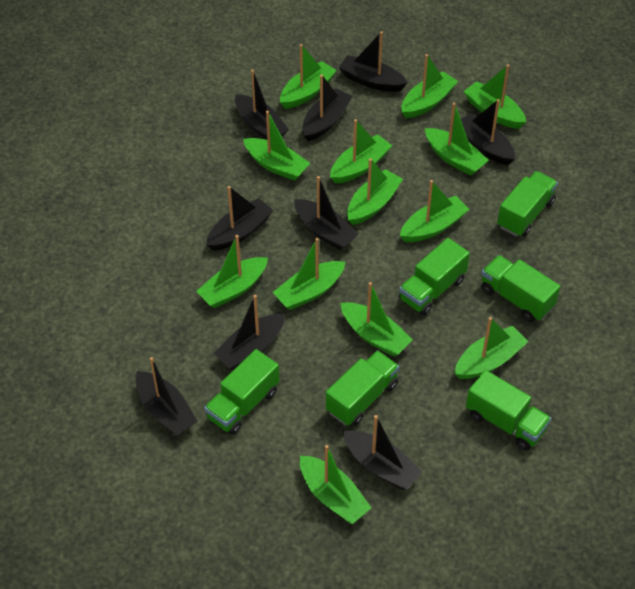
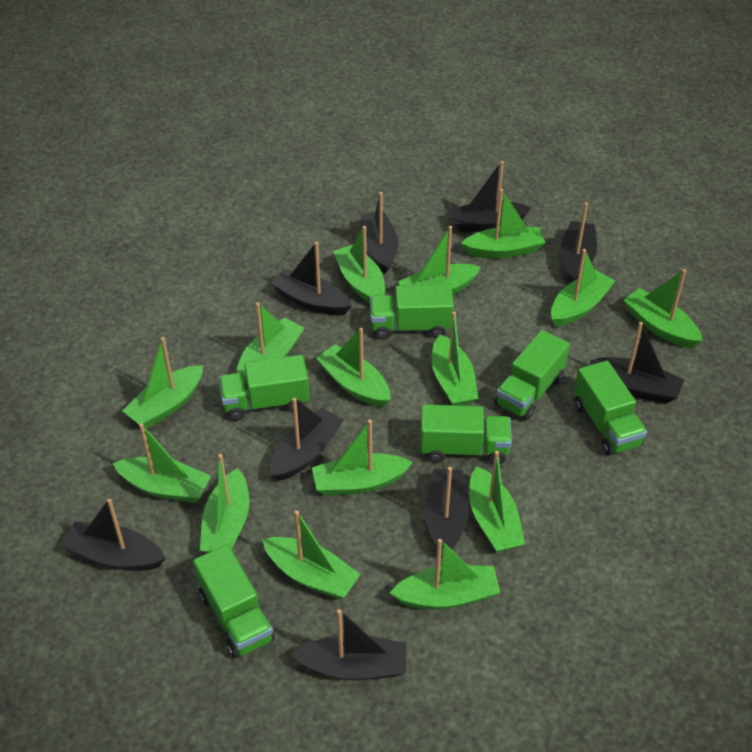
green boat: [196,235,268,308] [243,111,310,181] [273,238,345,310] [280,44,337,109] [300,445,371,524] [330,119,392,184] [341,282,413,357] [347,158,403,225] [400,180,470,242] [401,54,458,118] [425,103,489,176] [454,317,528,379] [463,64,526,129] = 13 -> [113,423,211,503] [122,337,203,429] [200,454,249,553] [237,302,305,384] [262,510,361,599] [312,419,413,496] [316,328,391,407] [333,226,385,303] [390,539,501,610] [398,226,481,295] [432,312,479,406] [461,189,545,259] [469,451,525,553] [551,249,615,327] [624,269,703,348] = 15

